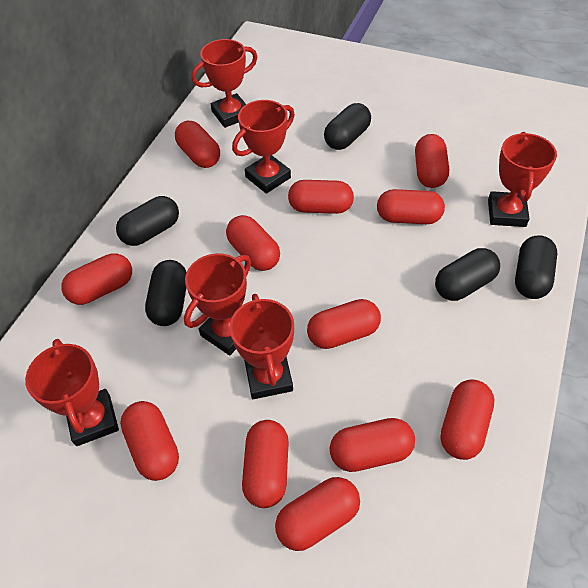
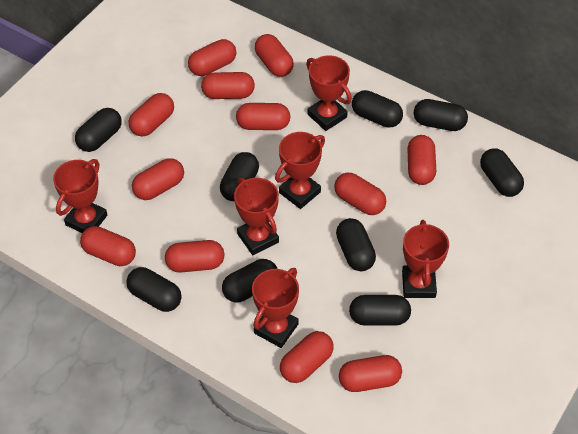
black capsule: [116,196,179,246] [145,260,187,326] [324,103,371,150] [435,248,500,301] [515,235,557,299] = 5 -> [75,108,122,152] [126,267,182,312] [220,152,259,201] [222,259,278,303] [336,218,376,271] [349,295,411,326] [352,90,403,128] [414,99,468,131] [480,149,524,197] = 9

